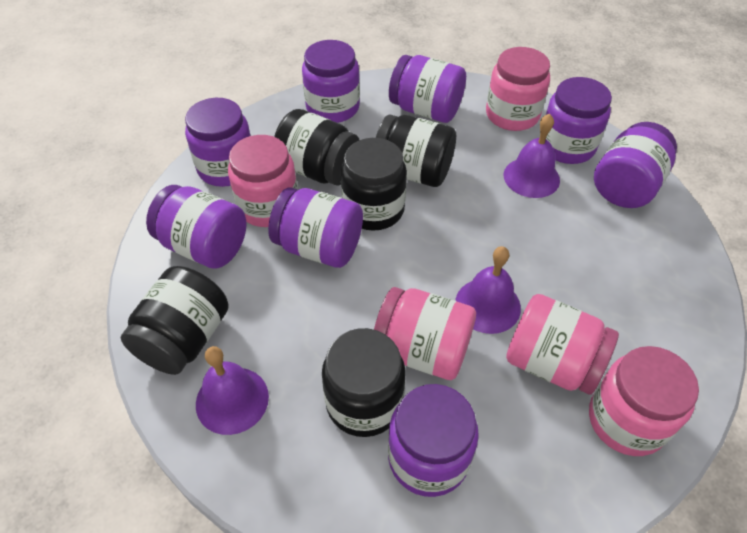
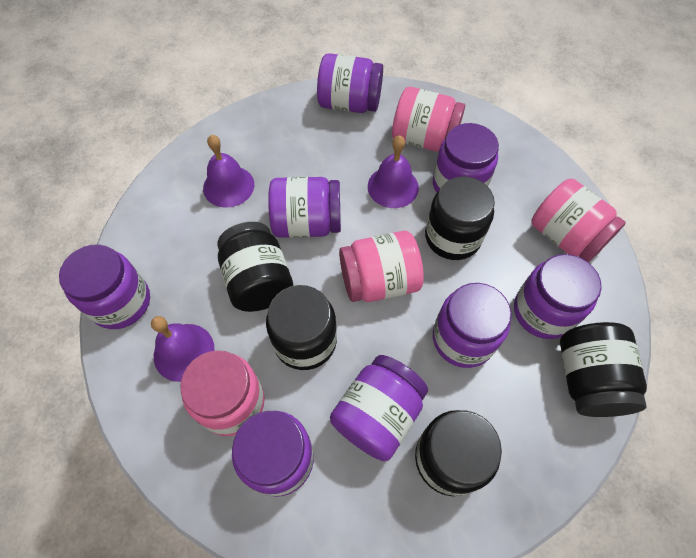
pink jar: [228,135,298,227] [374,287,476,380] [486,47,550,131] [506,294,619,395] [589,346,699,456] = 5 -> [181,350,265,436] [339,231,424,302] [392,87,465,151] [531,179,626,262] = 4

